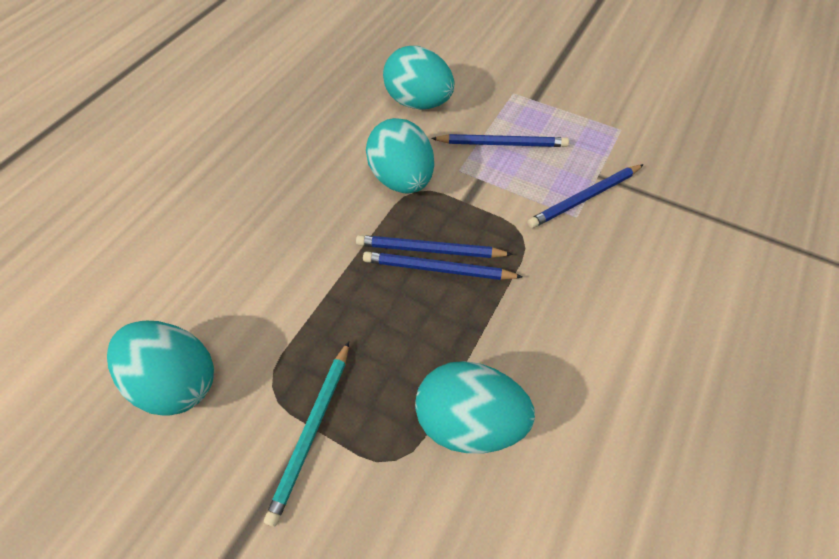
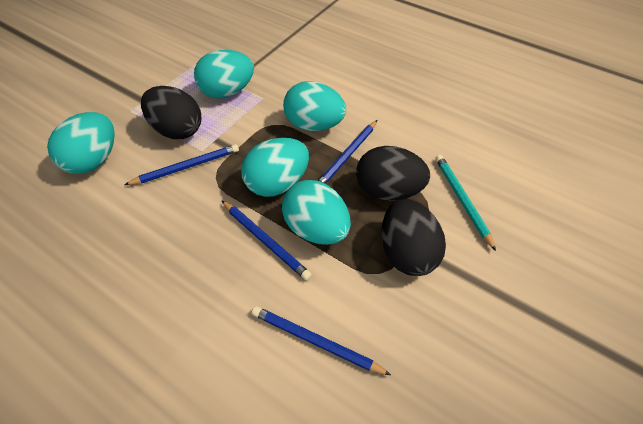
black egg: none = 0 -> [141,86,201,139] [356,146,430,201] [381,199,446,276] = 3
turquoise egg: [107,321,214,416] [366,118,434,193] [383,46,455,110] [415,361,535,453] = 4 -> [47,112,115,174] [194,50,254,99] [241,138,309,197] [282,180,351,245] [283,81,346,131] = 5

